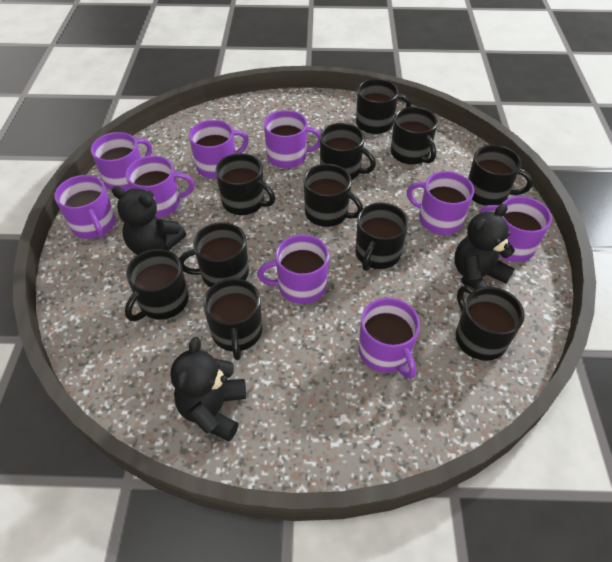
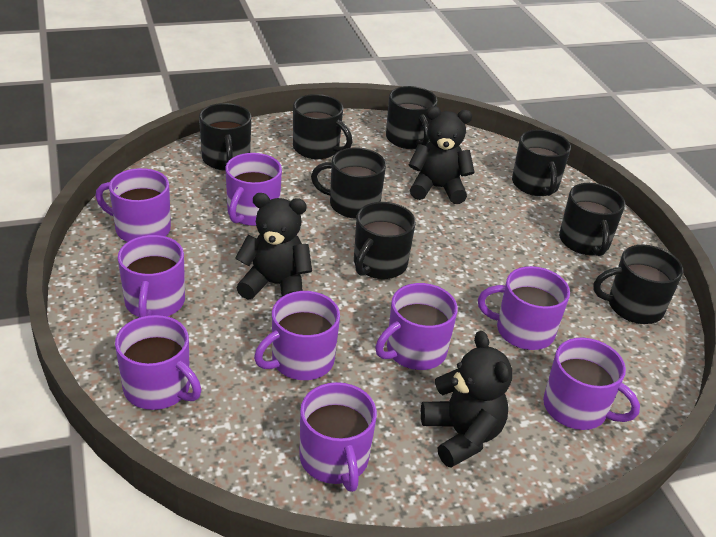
black mug: [125,249,189,321] [179,222,249,287] [203,278,262,360] [215,153,275,215] [304,164,363,227] [320,123,376,180] [355,203,409,271] [356,79,411,134] [391,107,438,165] [455,286,525,361] [468,145,533,206] = 11 -> [199,103,251,171] [293,94,352,159] [311,147,386,219] [354,202,416,279] [386,86,437,149] [512,130,571,196] [559,183,625,256] [593,245,683,324] = 8

